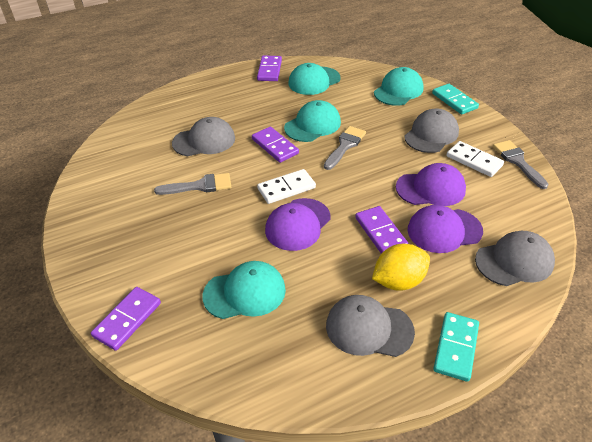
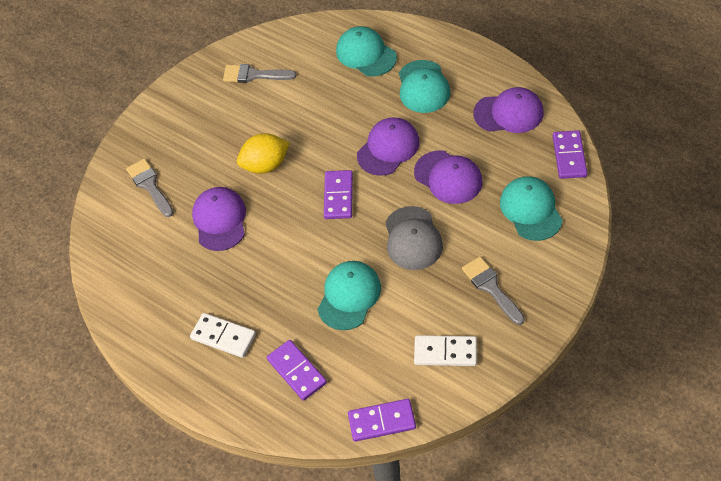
grey cap: [172,117,235,156] [326,295,415,357] [404,109,459,153] [475,231,555,286] = 4 -> [385,206,443,270] = 1
purple cap: [265,198,331,251] [396,163,466,206] [408,205,483,253] = 3 -> [192,187,246,251] [357,117,420,176] [414,151,482,204] [473,87,544,133] = 4
turquoise domino: [432,84,479,115] [433,312,479,382] = 2 -> none = 0

